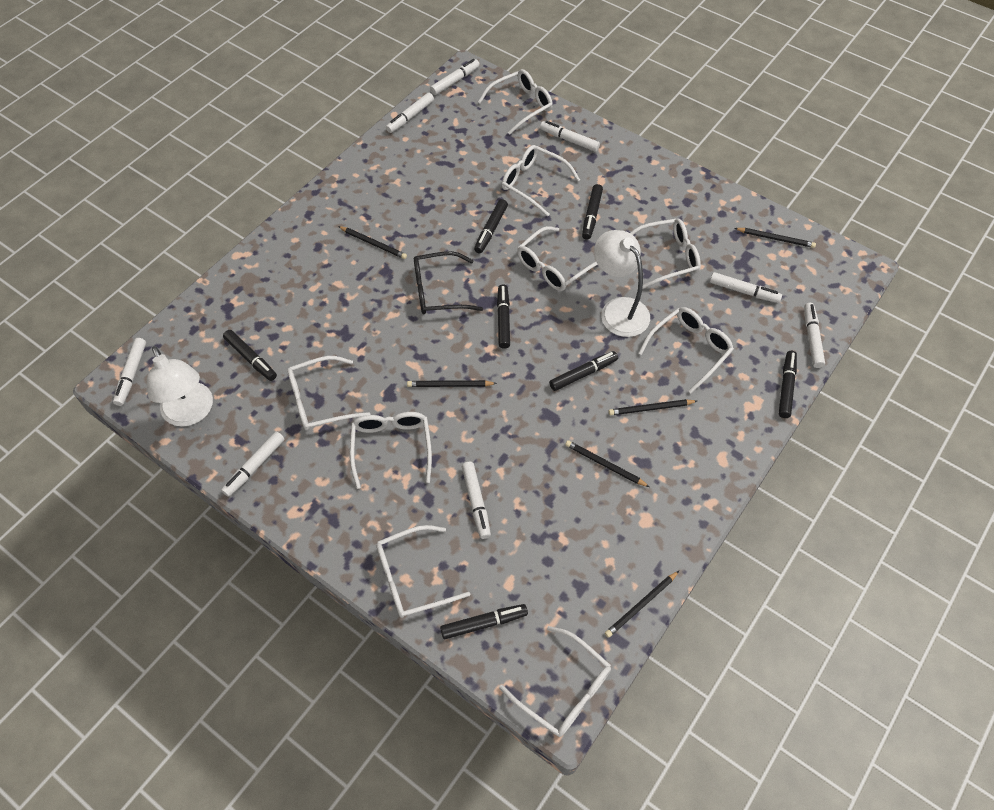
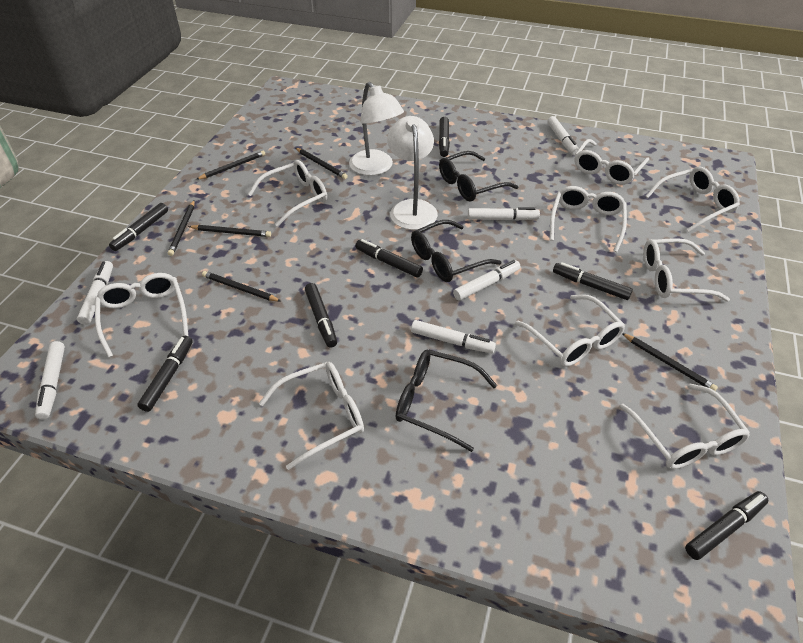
black glasses: [414,251,483,314] = 1 -> [396,350,497,452] [411,220,501,282] [439,151,519,202] = 3
white marker: [113,338,146,406] [221,432,285,497] [386,93,434,133] [430,59,480,95] [462,462,491,539] [540,121,600,152] [710,272,782,303] [804,303,825,368] = 8 -> [35,341,65,420] [77,261,113,325] [411,320,496,354] [453,260,521,301] [468,207,540,221] [547,116,579,156] = 6

